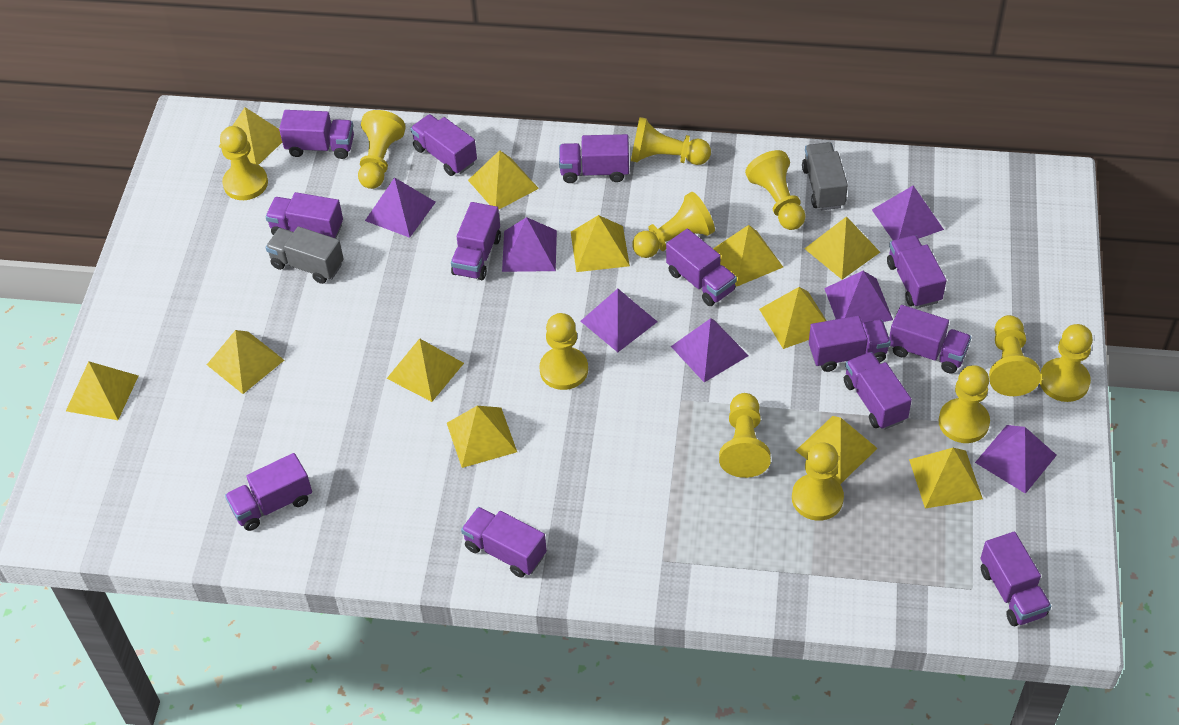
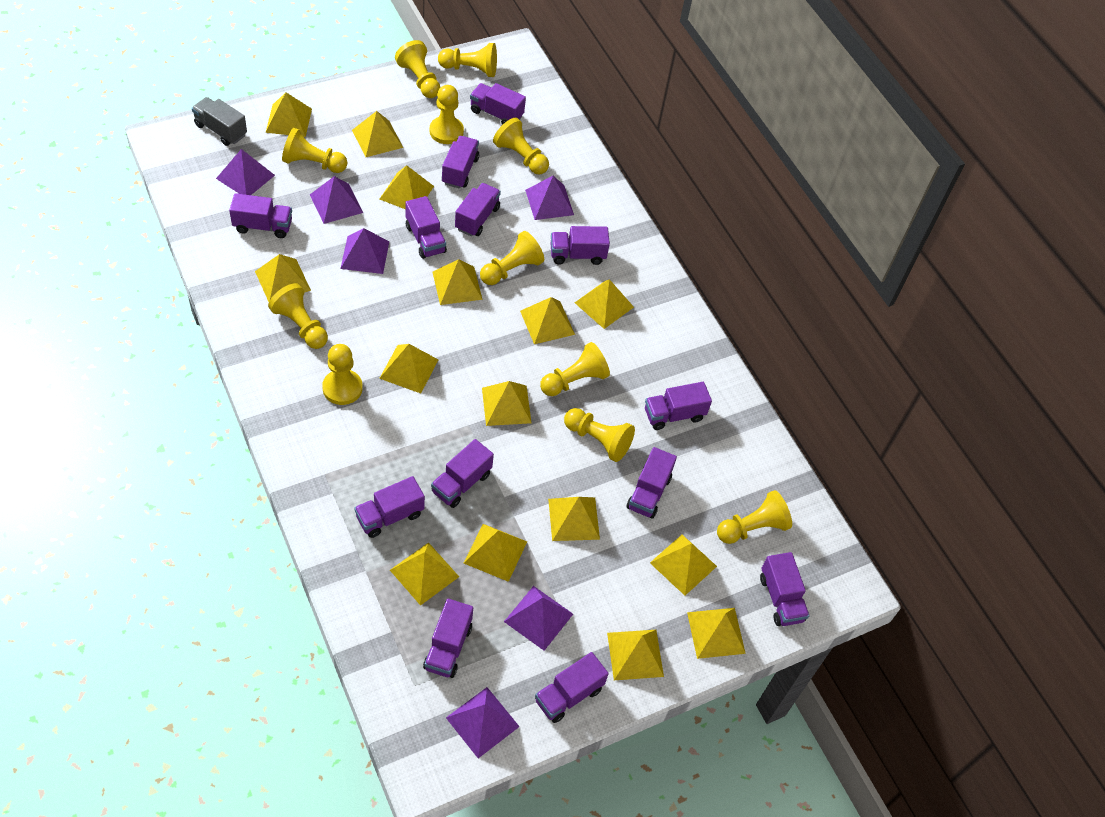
grey truck: [266,226,344,284] [802,142,848,210] = 2 -> [192,97,247,146] = 1
purple pyramid: [365,177,436,238] [502,217,557,272] [580,289,657,352] [671,318,749,383] [824,271,893,323] [872,185,944,240] [975,425,1057,494] = 7 -> [216,149,275,195] [310,176,363,224] [340,228,389,274] [446,687,520,758] [504,586,573,651] [525,176,574,220] = 6
yellow pyramid: [66,362,138,420] [207,330,284,394] [219,107,282,165] [386,338,464,402] [447,406,517,468] [468,150,539,209] [571,215,630,272] [713,225,783,287] [759,287,826,349] [795,416,878,484] [804,216,880,279] [909,448,983,508] = 12 -> [255,254,311,302] [266,92,312,137] [352,111,403,157] [379,344,438,393] [380,165,434,209] [390,542,459,606] [433,259,483,305] [464,524,527,582] [482,381,532,426] [520,297,575,344] [548,497,600,541] [575,279,634,329] [607,630,664,680] [650,535,717,595] [687,608,746,659] = 15

